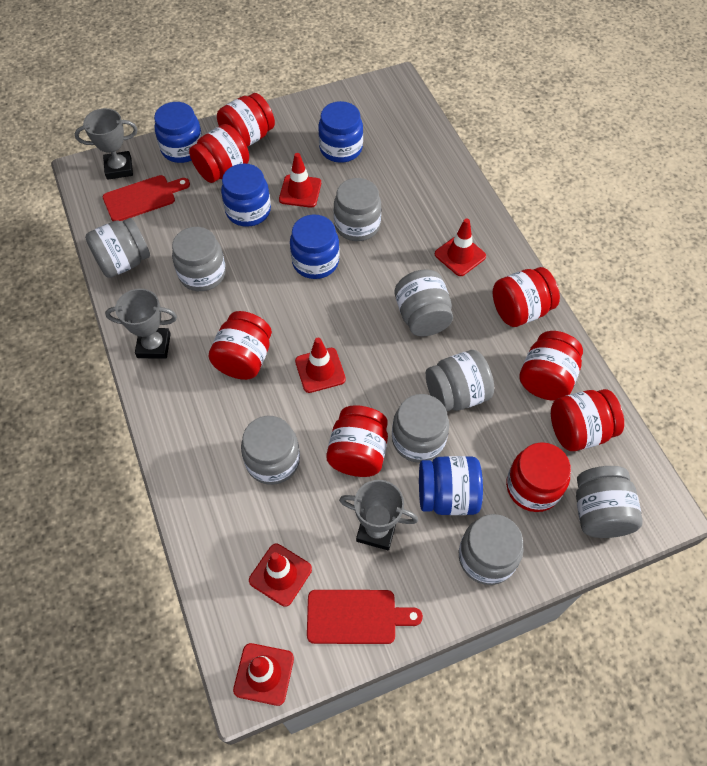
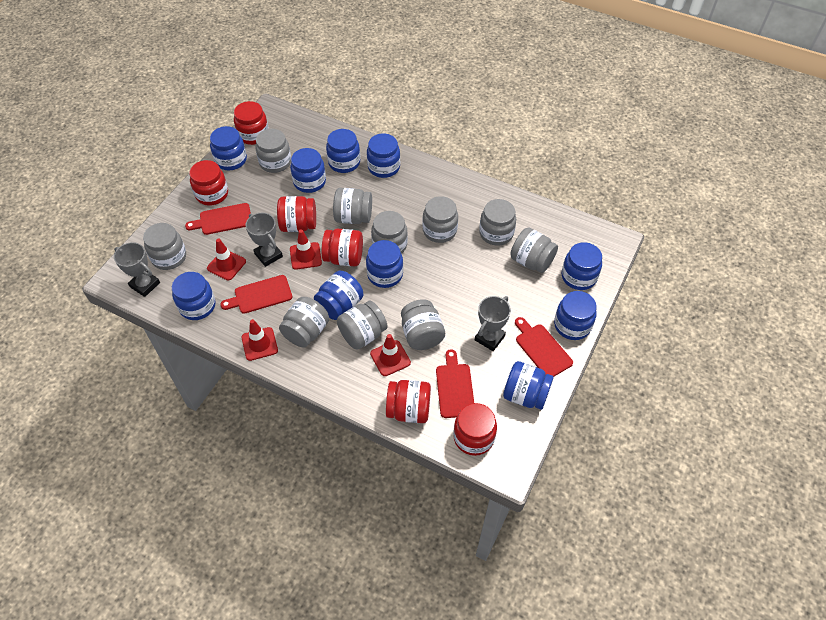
blue jar: [154,102,202,163] [221,164,271,227] [290,215,340,279] [318,101,363,163] [419,456,483,515] = 5 -> [172,272,216,320] [210,126,247,170] [290,148,326,193] [314,271,363,320] [326,129,360,173] [366,240,403,288] [367,133,400,178] [503,361,554,410] [554,291,597,340] [562,242,602,290] = 10
grey jar: [85,218,150,278] [172,227,226,291] [241,416,300,485] [334,178,381,241] [392,394,449,463] [395,269,453,336] [426,350,494,411] [459,514,524,585] [576,466,643,538] = 9 -> [143,223,186,270] [256,129,291,173] [279,297,329,347] [333,188,372,224] [337,301,388,350] [371,211,408,254] [401,299,445,350] [422,196,458,243] [479,199,516,246] [510,227,558,273] = 10
red cutting board: [102,175,190,221] [307,590,423,644] = 2 -> [185,203,251,235] [220,275,292,314] [436,349,474,418] [515,317,573,377] = 4
red jar: [189,124,249,183] [208,311,272,380] [217,93,275,147] [326,405,388,477] [493,267,560,327] [506,442,571,512] [519,331,583,401] [551,389,624,451] = 8 -> [189,160,228,206] [234,101,269,145] [277,196,316,232] [322,229,363,266] [386,380,431,423] [453,403,497,456] = 6
red traffic cone: [233,643,294,706] [249,544,312,607] [279,153,321,208] [295,338,346,393] [435,219,486,276] = 5 -> [207,239,246,280] [241,319,278,361] [290,229,322,270] [370,334,411,376] = 4

